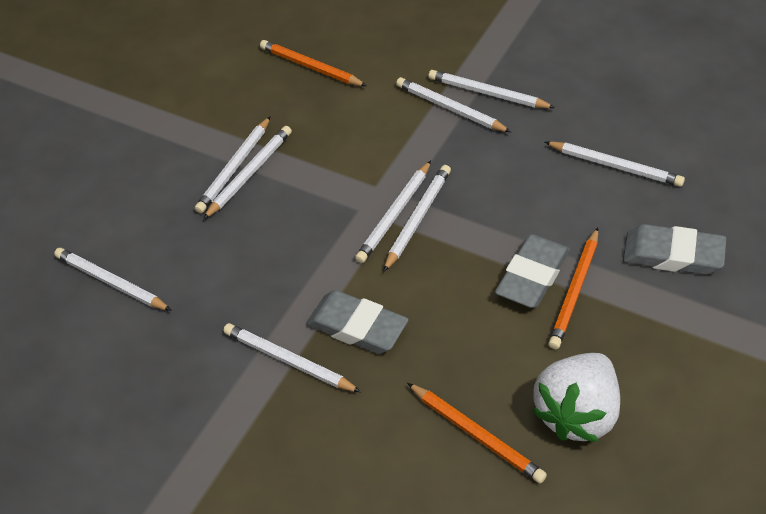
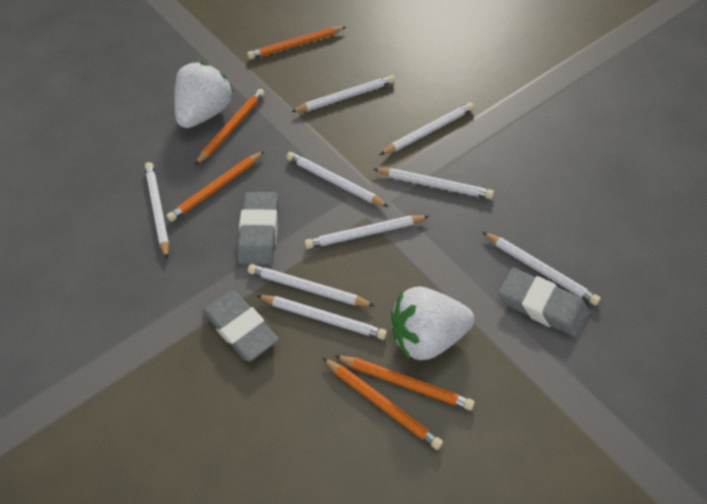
orange pencil: [260,40,367,86] [407,383,547,483] [548,227,598,349] = 3 -> [166,151,264,222] [195,89,265,165] [247,26,346,59] [323,358,443,450] [335,355,475,411] = 5
white strawberry: [532,353,620,442] = 1 -> [174,62,233,128] [391,286,475,360] = 2

